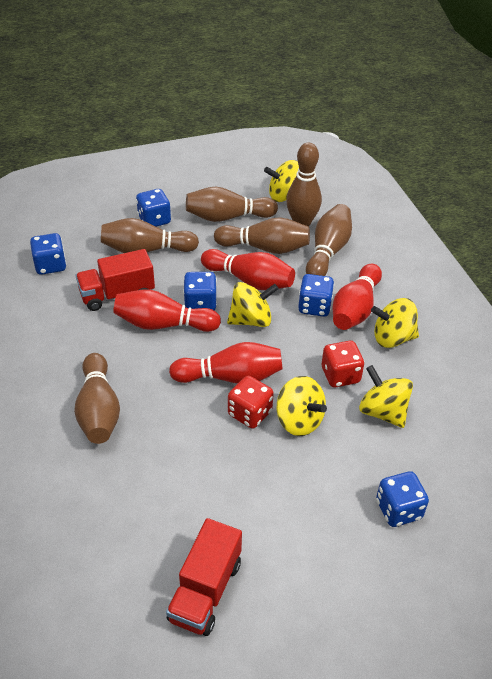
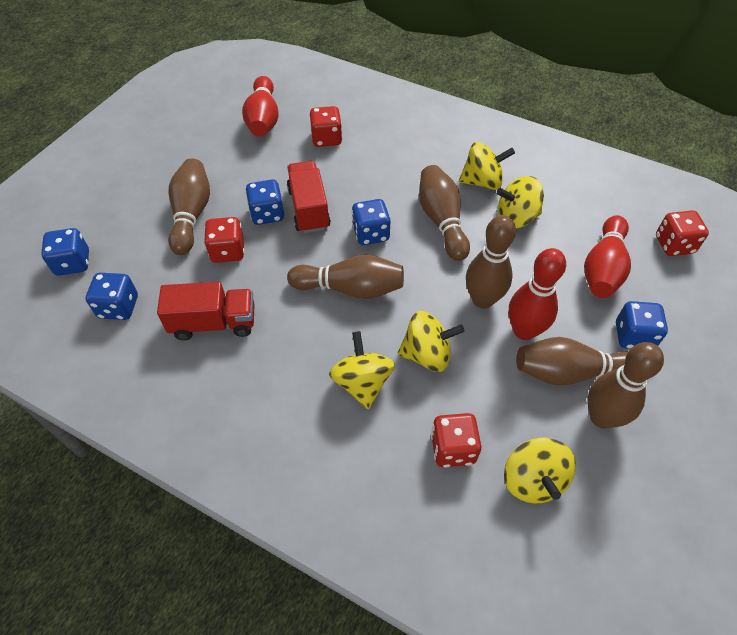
red bowling pin: [113,290,221,332] [169,342,283,384] [201,249,295,290] [333,264,382,330] = 4 -> [242,76,279,137] [509,248,566,340] [584,215,631,298] = 3
red dice: [228,376,274,429] [322,341,364,387] = 2 -> [204,217,244,263] [310,106,342,147] [431,413,481,468] [656,210,709,256] = 4

